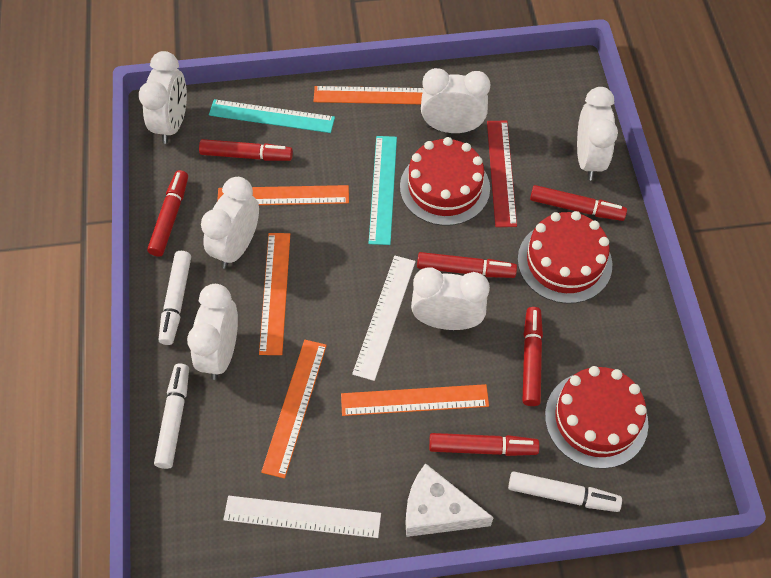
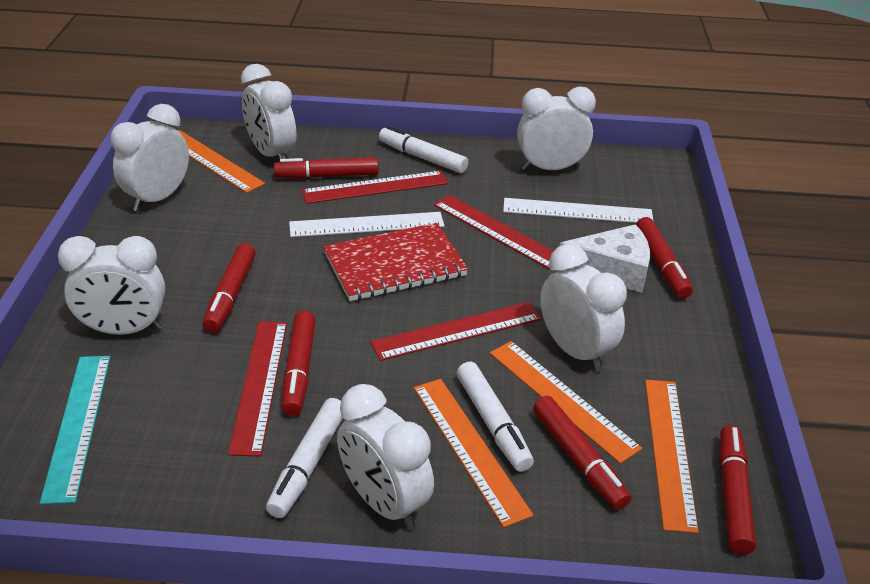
orange ruler: [217,185,349,205] [259,233,290,355] [261,340,327,479] [313,86,424,104] [341,384,489,416] = 5 -> [177,130,265,193] [414,379,534,528] [490,341,642,464] [645,380,699,533] = 4
red cake: [400,137,490,226] [518,211,612,304] [545,366,648,469] = 3 -> none = 0
red notebook: none = 0 -> [324,223,468,301] = 1
red ruler: [487,121,517,227] = 1 -> [228,321,287,456] [302,171,448,204] [370,302,541,361] [434,195,554,270] = 4
turquoise ruler: [209,99,335,133] [369,136,397,245] = 2 -> [40,356,110,505] = 1

